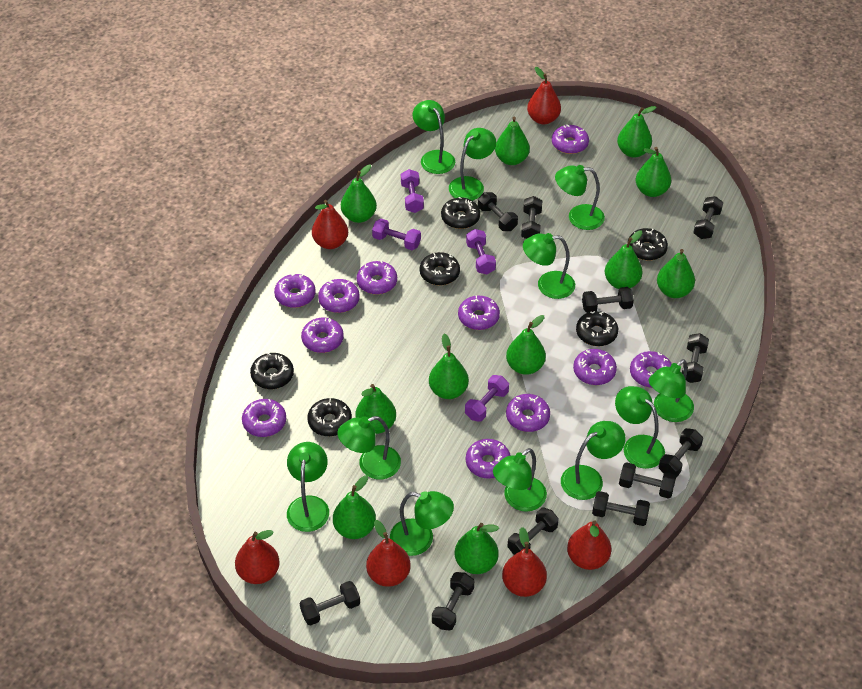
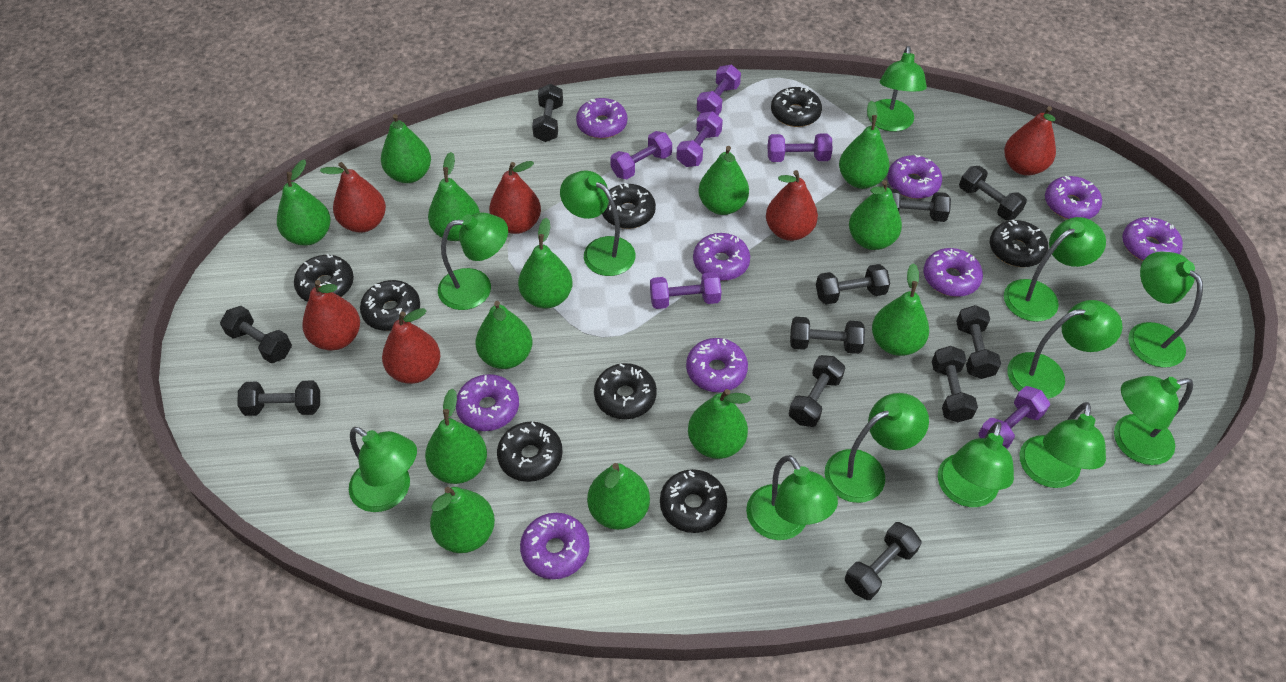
black donut: [250,353,294,389] [307,398,352,436] [420,252,460,286] [441,197,480,229] [576,311,618,346] [628,228,668,261] = 6 -> [294,254,354,302] [360,280,420,331] [497,422,563,482] [594,363,657,419] [602,183,656,229] [660,469,727,533] [771,87,822,127] [990,220,1048,267] = 8
green lamp: [287,442,329,532] [337,416,401,479] [390,491,454,556] [413,100,455,174] [449,128,496,201] [493,448,547,512] [523,233,575,299] [555,165,605,230] [561,421,626,500] [615,386,665,469] [649,359,694,422] = 11 -> [349,427,417,512] [438,213,508,310] [560,170,636,276] [746,455,838,540] [825,393,929,503] [871,46,927,132] [938,422,1014,507] [1004,217,1106,322] [1007,300,1123,399] [1019,402,1106,488] [1114,376,1193,465] [1128,252,1203,368] = 12
green pear: [333,475,376,539] [341,165,377,223] [356,384,396,434] [429,334,469,399] [455,523,499,574] [495,117,530,165] [506,315,546,375] [605,231,642,289] [617,106,656,158] [636,147,671,197] [657,249,695,298] = 11 -> [277,160,331,246] [381,114,431,183] [425,388,487,484] [428,152,480,241] [430,487,495,553] [476,301,532,369] [518,218,573,309] [587,463,650,530] [688,389,751,459] [698,146,749,215] [839,101,889,189] [849,180,902,250] [872,263,929,356] = 13
purple donut: [242,399,286,437] [274,273,316,308] [301,318,344,353] [318,279,360,313] [357,261,397,294] [458,296,500,330] [466,439,511,479] [506,394,550,432] [552,124,589,154] [573,349,617,385] [630,351,672,388] = 11 -> [456,374,519,431] [520,513,590,579] [576,98,627,139] [686,338,748,392] [693,233,750,281] [887,154,942,199] [924,248,983,297] [1045,176,1102,219] [1122,217,1183,261] = 9
purple dumbbell: [372,219,421,250] [401,169,424,213] [465,375,509,422] [466,229,496,274] = 4 -> [610,131,672,179] [650,272,721,309] [676,111,723,167] [697,65,741,115] [767,134,833,162] [979,386,1050,449] = 6

